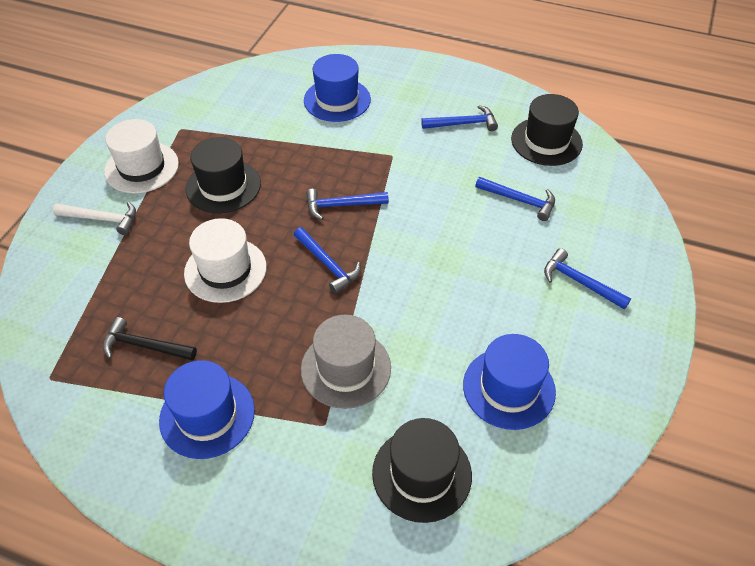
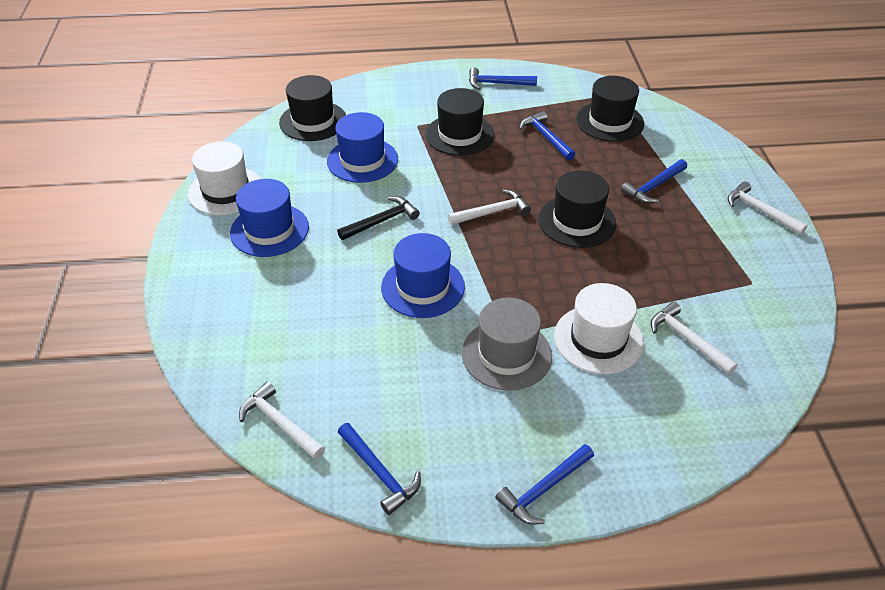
black hat: [186,137,261,213] [372,418,472,523] [511,94,583,166] = 3 -> [279,75,346,141] [426,88,494,156] [538,170,616,248] [576,76,644,142] = 4
white hammer: [53,202,136,235] = 1 -> [239,382,325,460] [448,189,531,225] [651,302,738,375] [728,181,808,235] = 4

